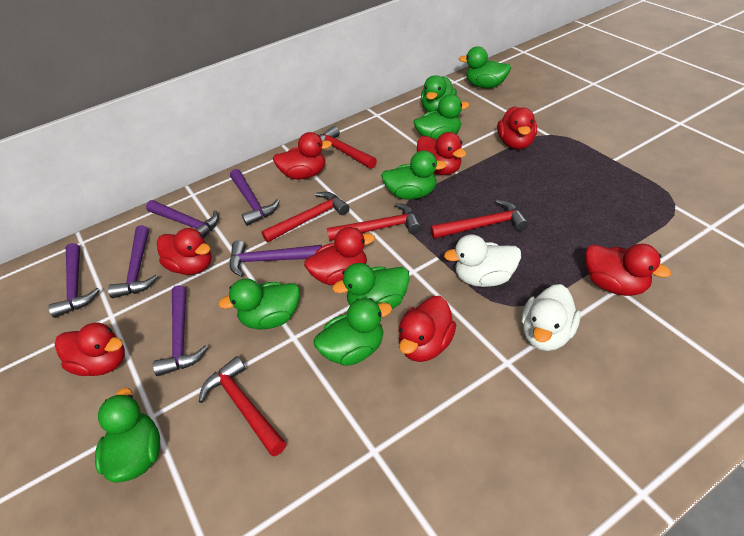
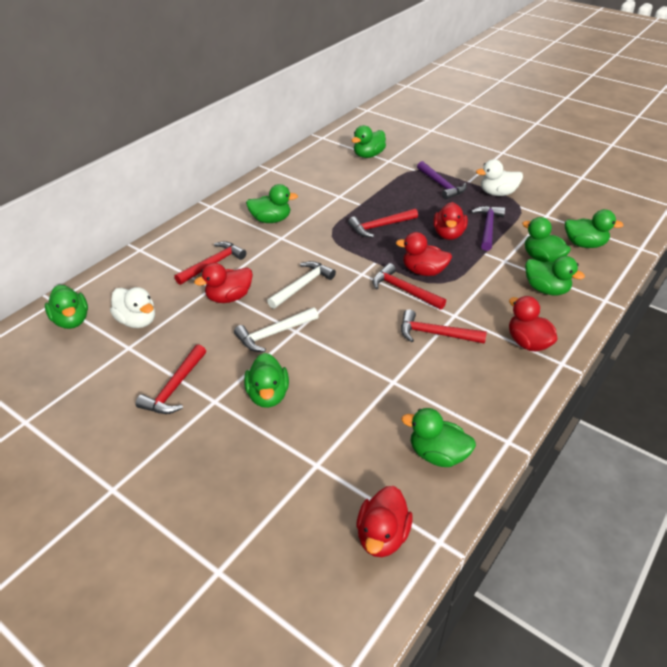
purple hammer: [48,243,100,318] [108,225,158,298] [146,200,219,237] [153,285,208,376] [230,169,280,226] [230,240,322,277] = 6 -> [417,161,467,200] [471,206,505,251] = 2
red duck: [55,322,125,376] [157,228,212,275] [273,132,332,179] [304,227,375,285] [398,296,456,362] [417,132,466,175] [497,107,537,149] [585,244,671,296] = 8 -> [194,263,253,303] [356,486,413,557] [396,232,452,276] [433,202,468,240] [509,296,558,351] = 5
white hammer: none = 0 -> [234,307,319,352] [267,261,336,309] = 2

